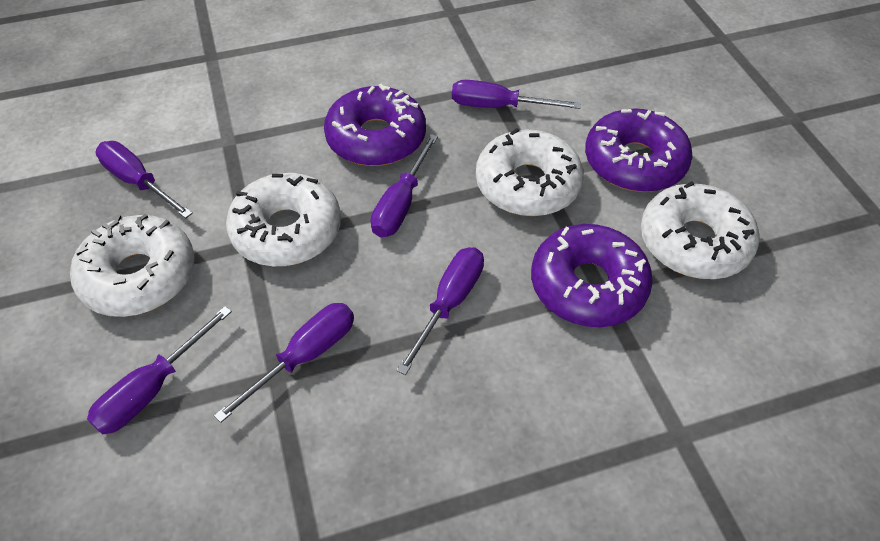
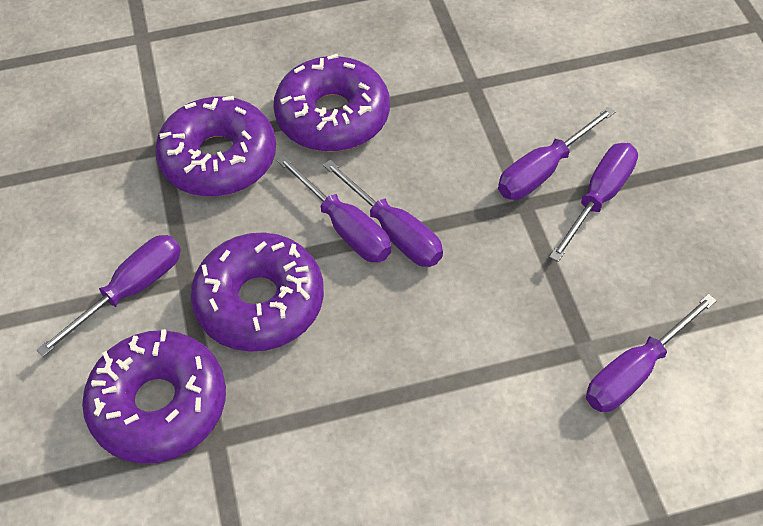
purple donut: [324,83,426,166] [531,224,653,327] [585,108,693,192] = 3 -> [82,329,226,464] [155,96,276,196] [191,232,324,352] [273,54,390,152] = 4
white donut: [70,214,194,317] [226,173,341,266] [476,128,584,216] [641,181,759,279] = 4 -> none = 0

